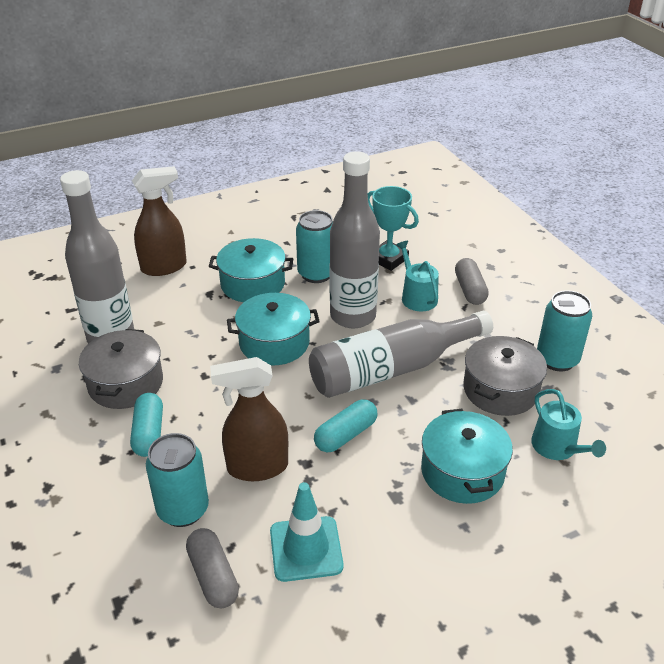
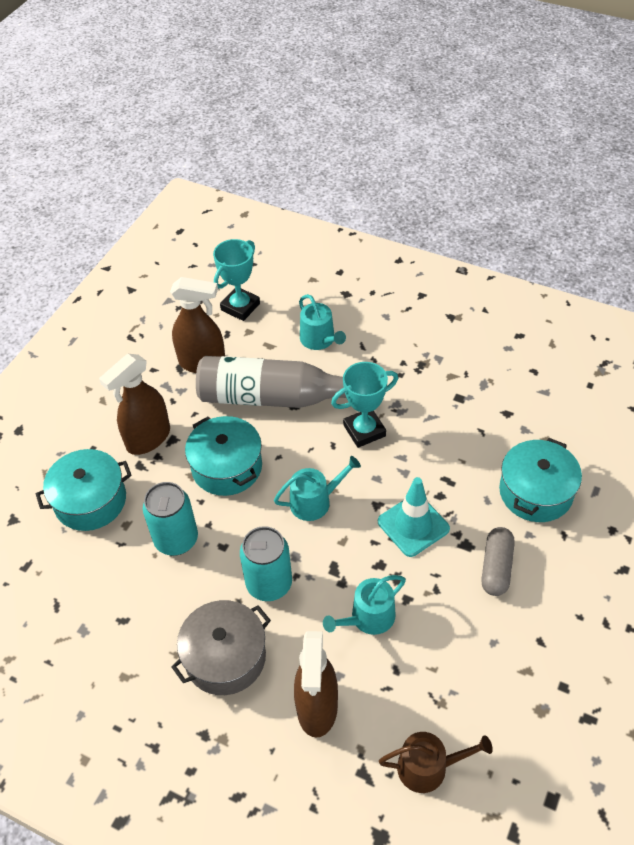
brown spray bottle: [132,166,187,276] [210,357,288,481] = 2 -> [99,354,170,455] [170,277,225,373] [294,631,338,738] = 3
brown watering can: none = 0 -> [379,732,493,793] = 1
grey bottle: [60,170,135,344] [309,311,493,398] [330,151,380,329] = 3 -> [196,356,346,408] = 1
grey capsule: [186,528,239,608] [455,258,489,305] = 2 -> [481,527,515,596] = 1
grey pot: [79,329,163,409] [463,336,547,416] = 2 -> [171,600,271,695] = 1
turquoise can: [146,433,209,527] [296,210,333,283] [537,290,592,372] = 3 -> [143,482,198,555] [240,526,292,601] = 2
turquoise capsule: [130,393,163,457] [314,399,377,452] = 2 -> none = 0
turquoise trophy: [368,186,419,271] = 1 -> [213,239,260,321] [331,362,398,448] = 2
turquoise watering can: [396,241,439,311] [531,389,606,460] = 2 -> [274,456,361,521] [299,294,346,350] [323,575,406,635] = 3

